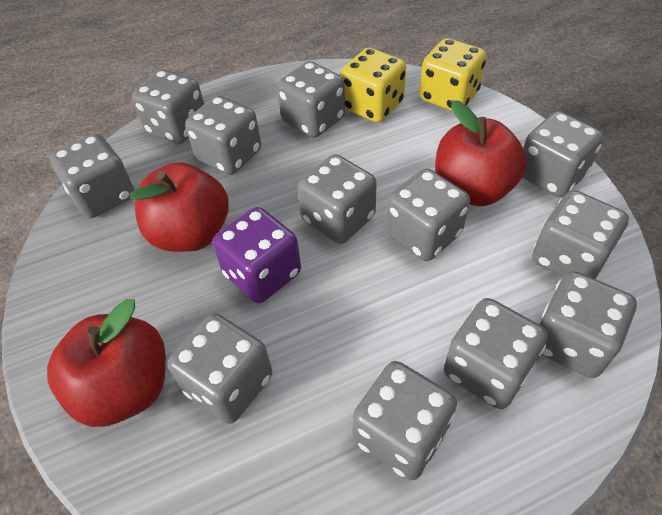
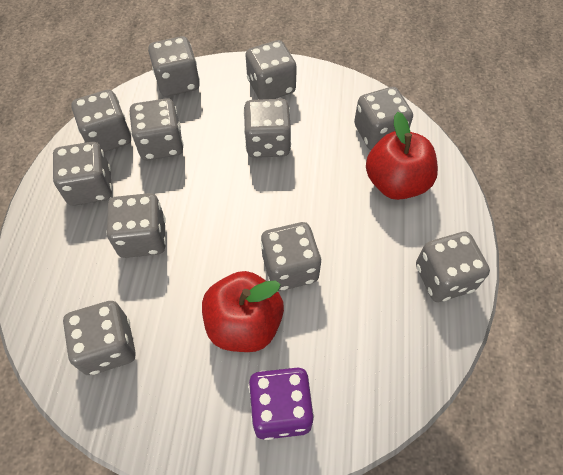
grey dice: [50,134,134,218] [132,69,204,144] [167,313,272,424] [185,95,261,175] [277,61,345,138] [297,154,377,244] [353,361,457,480] [386,168,470,261] [444,298,548,409] [522,111,604,197] [532,190,629,279] [539,271,637,378] = 12 -> [53,142,112,206] [63,301,136,375] [72,90,131,152] [107,193,166,258] [129,98,183,160] [148,36,200,97] [243,99,291,158] [245,40,297,100] [261,222,321,291] [354,87,413,150] [416,232,490,302] = 11
red apple: [47,299,166,427] [130,162,229,252] [435,100,527,206] = 3 -> [202,271,284,352] [366,112,438,200] = 2
yellow dice: [341,48,406,123] [419,38,486,111] = 2 -> none = 0

